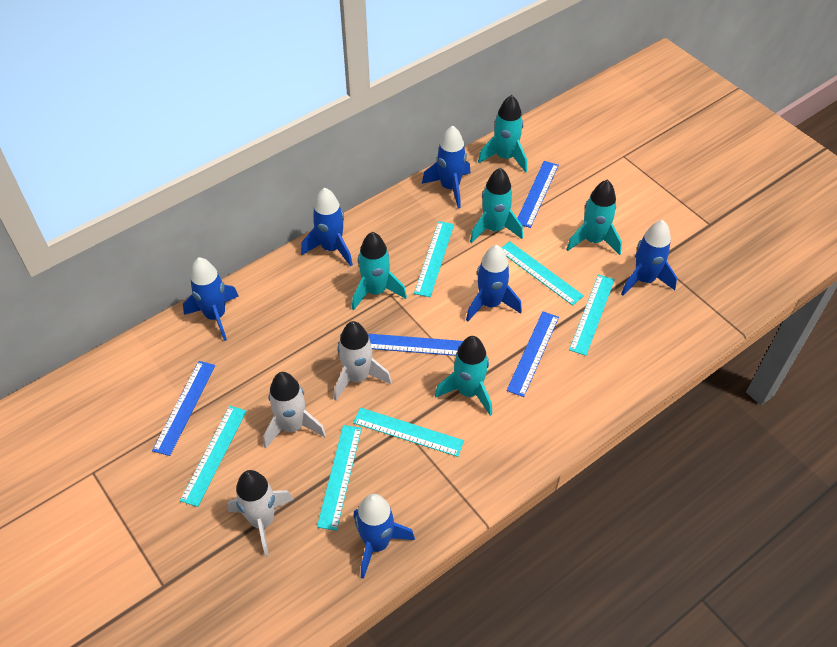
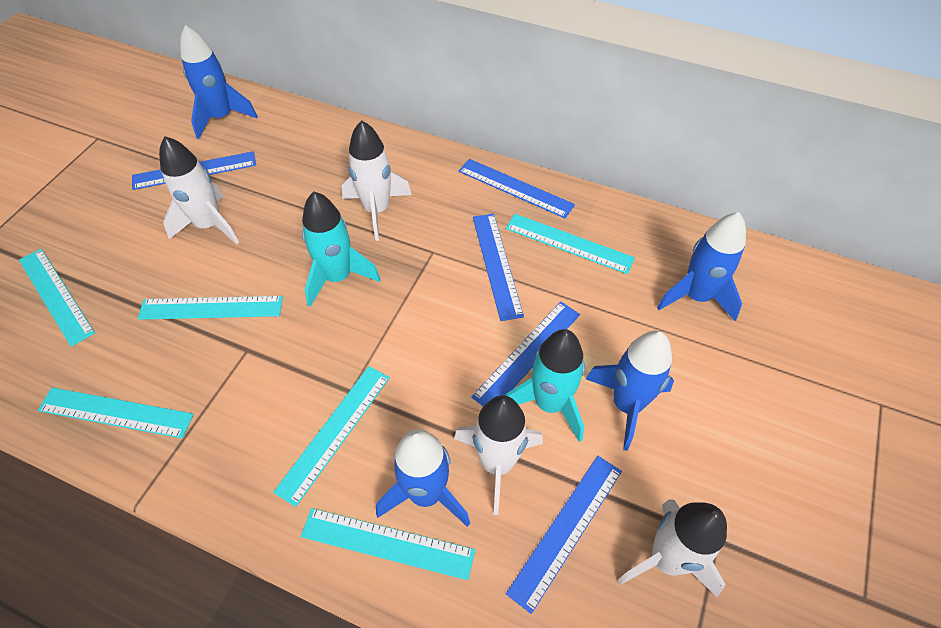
blue rocket: [183,257,239,341] [301,188,353,266] [353,494,415,579] [422,125,470,208] [466,245,522,322] [621,220,677,296] = 6 -> [180,25,258,139] [376,429,470,527] [586,331,674,451] [657,212,746,321] = 4
blue ruler: [152,361,215,456] [368,334,463,356] [507,311,559,397] [517,161,559,228] = 4 -> [132,151,256,190] [458,159,575,218] [471,302,580,407] [473,214,524,321] [506,456,622,614] = 5
turquoise rocket: [352,232,407,310] [435,336,492,416] [470,168,523,243] [478,95,527,172] [566,180,622,255] = 5 -> [302,192,381,307] [505,329,585,442] = 2
white rocket: [227,470,294,556] [263,372,326,449] [334,321,392,401] = 3 -> [159,136,239,245] [341,120,412,241] [454,395,543,515] [617,499,727,597] = 4

